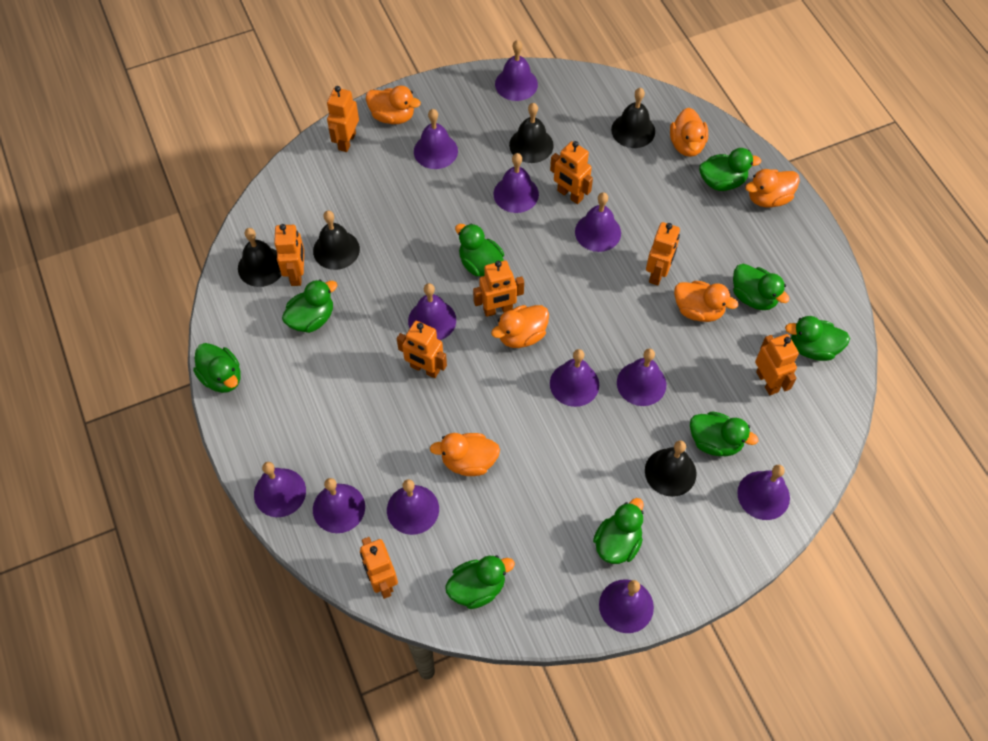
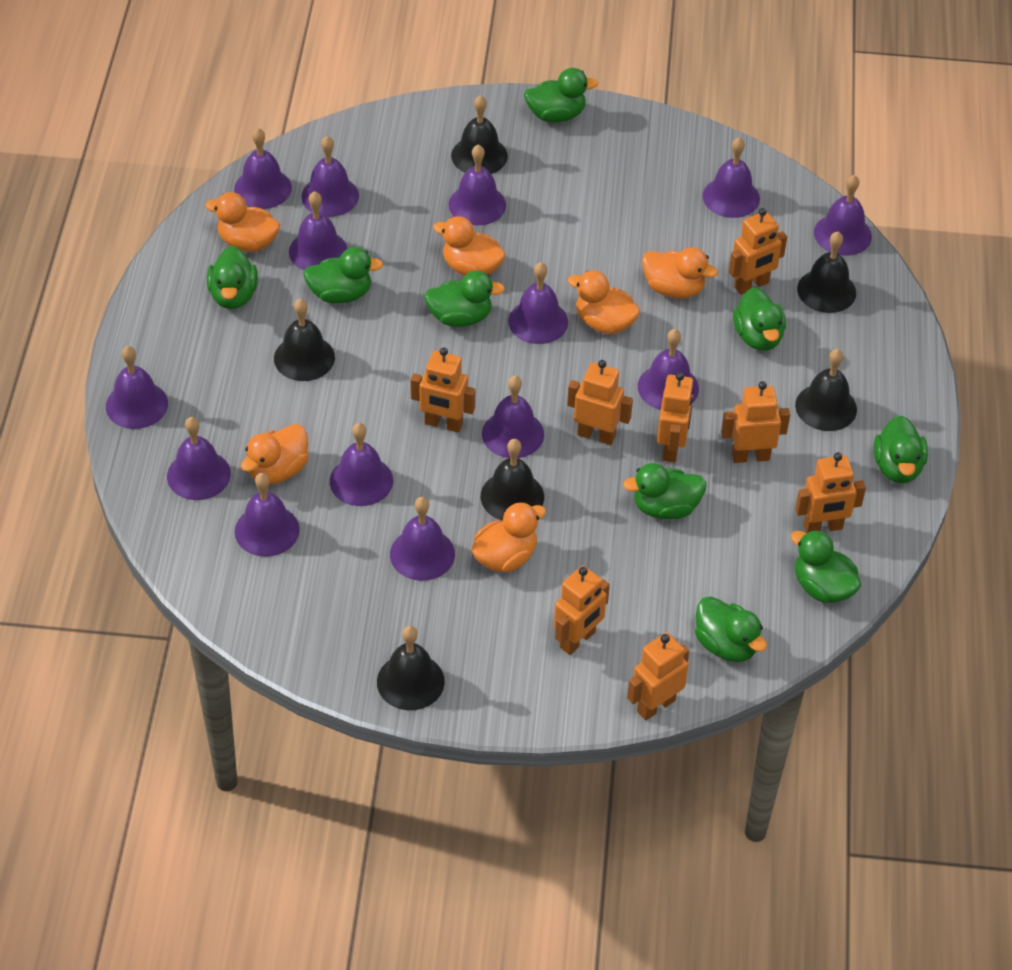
black bell: [238,228,282,287] [313,211,360,270] [509,103,554,163] [611,88,655,148] [645,440,696,497] = 5 -> [274,299,335,381] [377,626,445,710] [451,95,508,174] [481,439,544,521] [795,349,857,431] [797,232,856,313] = 6
purple bell: [254,462,306,517] [313,478,365,533] [387,479,439,535] [408,283,456,340] [414,109,458,169] [493,153,539,213] [495,40,538,101] [550,349,599,407] [575,192,621,252] [599,579,654,633] [617,349,666,406] [737,465,790,520] = 12 -> [106,346,168,429] [167,417,231,500] [234,128,292,209] [235,473,300,557] [289,191,347,271] [301,136,359,217] [330,423,393,506] [390,497,455,581] [449,144,506,226] [482,376,544,458] [508,262,568,344] [638,329,699,410] [703,137,760,218] [814,175,872,256] = 14

